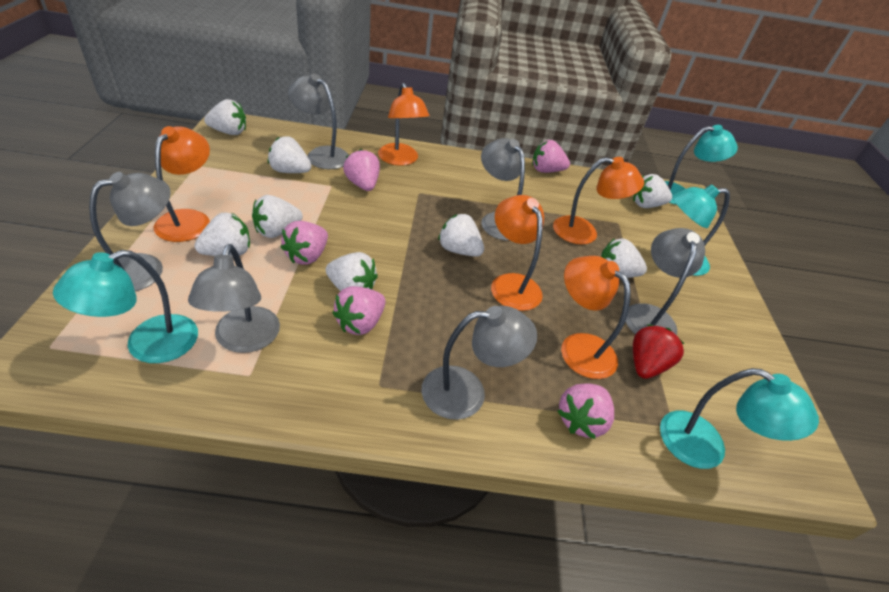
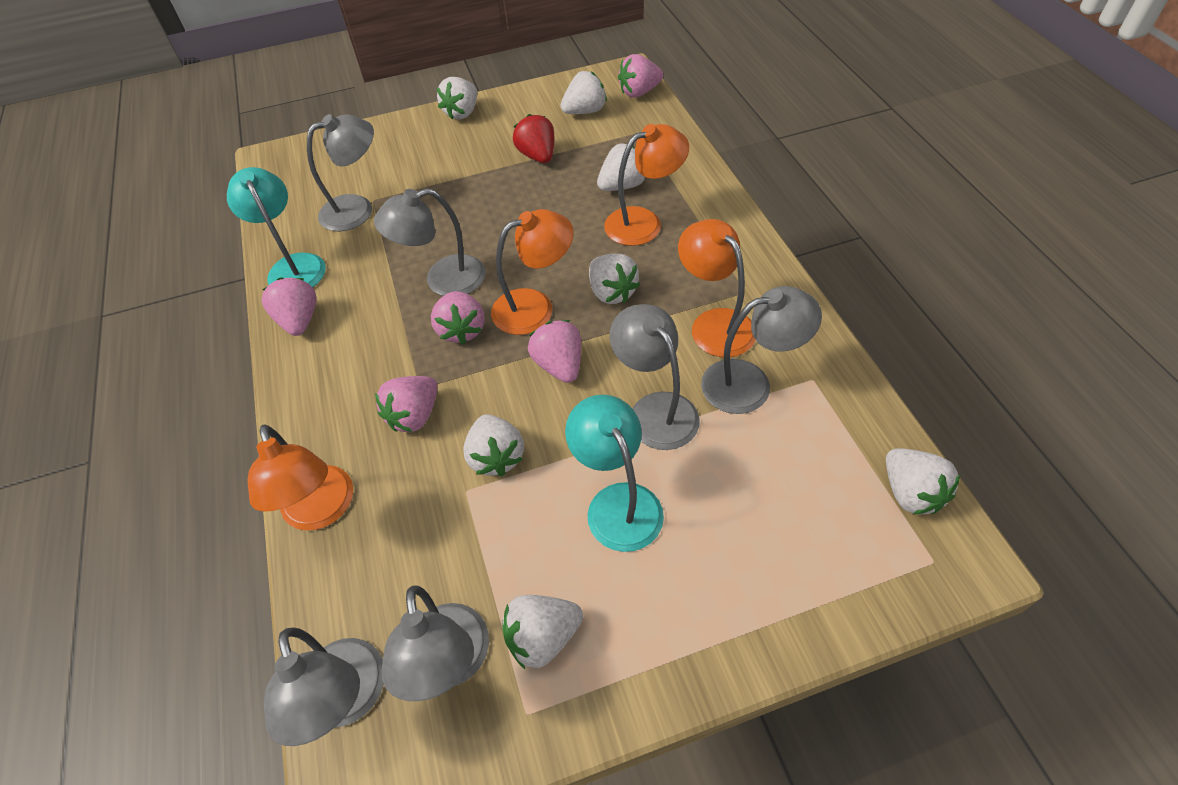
orange lamp: [154,126,210,242] [378,83,429,166] [491,195,544,311] [553,157,644,244] [561,256,631,379] = 5 -> [248,425,353,531] [491,209,574,335] [604,124,689,246] [678,219,755,357] = 4
turquoise lamp: [53,250,198,363] [660,368,819,469] [665,125,738,204] [672,184,730,276] = 4 -> [227,167,326,287] [565,395,664,552] = 2
white strawberry: [194,213,250,256] [204,99,246,135] [252,195,303,238] [268,136,311,173] [326,252,378,291] [438,214,484,257] [601,238,647,278] [633,174,672,208] = 8 -> [437,77,477,119] [463,414,524,477] [502,595,583,669] [560,71,607,114] [589,254,640,304] [597,144,645,191] [886,448,961,514] = 7

